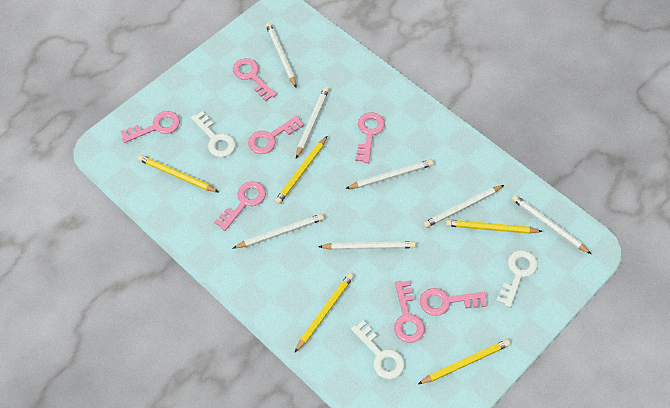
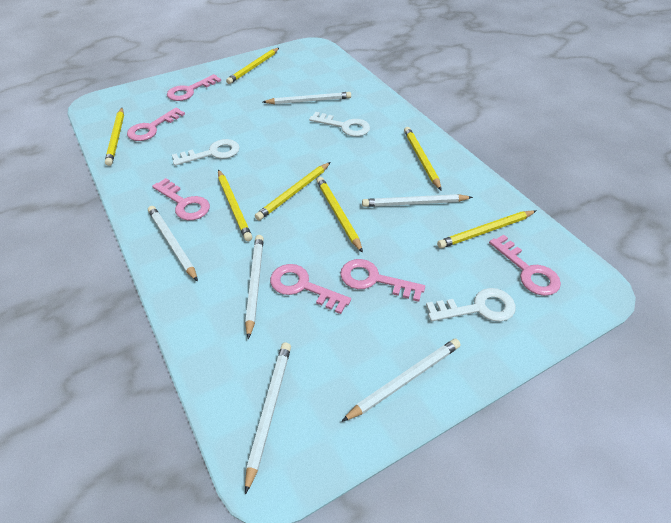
pink key: [120,111,180,143] [214,181,266,231] [233,58,277,102] [248,115,304,154] [355,112,385,163] [394,281,425,343] [420,288,487,316] = 7 -> [127,108,185,141] [152,178,210,220] [167,74,221,101] [270,264,351,314] [340,259,425,302] [489,235,561,296] = 6
white pencil: [233,214,324,248] [266,22,296,87] [296,87,329,158] [318,241,416,250] [345,160,433,189] [423,185,504,228] [512,195,591,254] = 7 -> [148,206,198,282] [245,235,264,339] [245,343,291,494] [263,92,351,104] [341,339,461,422] [362,194,473,207] = 6
yellow pencil: [138,155,218,192] [275,136,327,204] [294,273,354,353] [418,339,510,384] [446,220,543,234] = 5 -> [105,108,124,166] [218,169,252,242] [226,48,279,84] [255,162,331,221] [316,177,363,253] [404,127,442,191] [437,210,536,248] = 7

